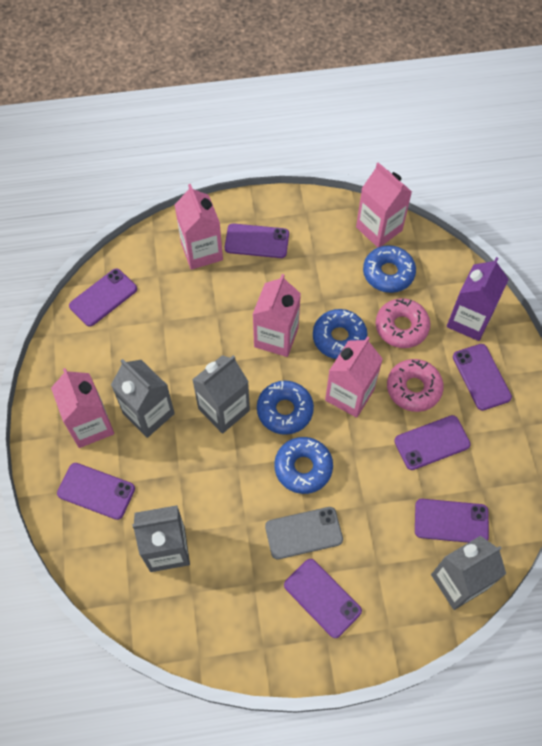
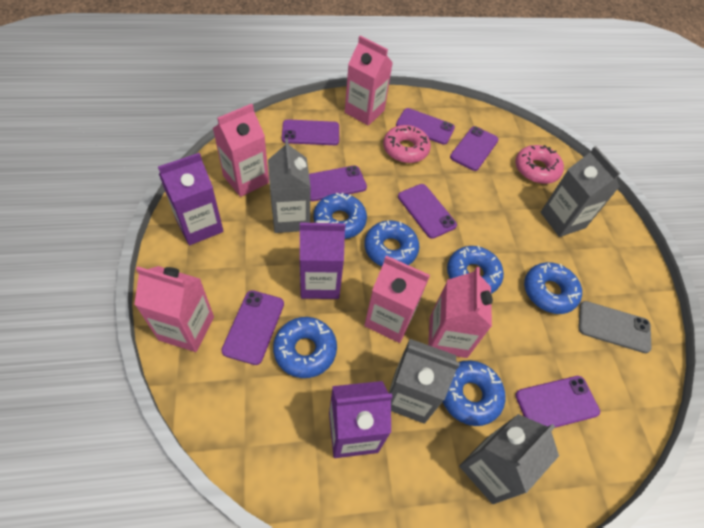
blue donut: [257,381,314,435] [274,437,333,494] [313,309,368,359] [363,245,416,293] = 4 -> [273,317,337,378] [314,193,367,239] [364,220,419,266] [443,361,506,426] [447,246,504,294] [524,262,582,314] = 6
purple carton: [447,257,509,341] = 1 -> [158,153,224,245] [300,220,345,299] [329,381,392,458] = 3

